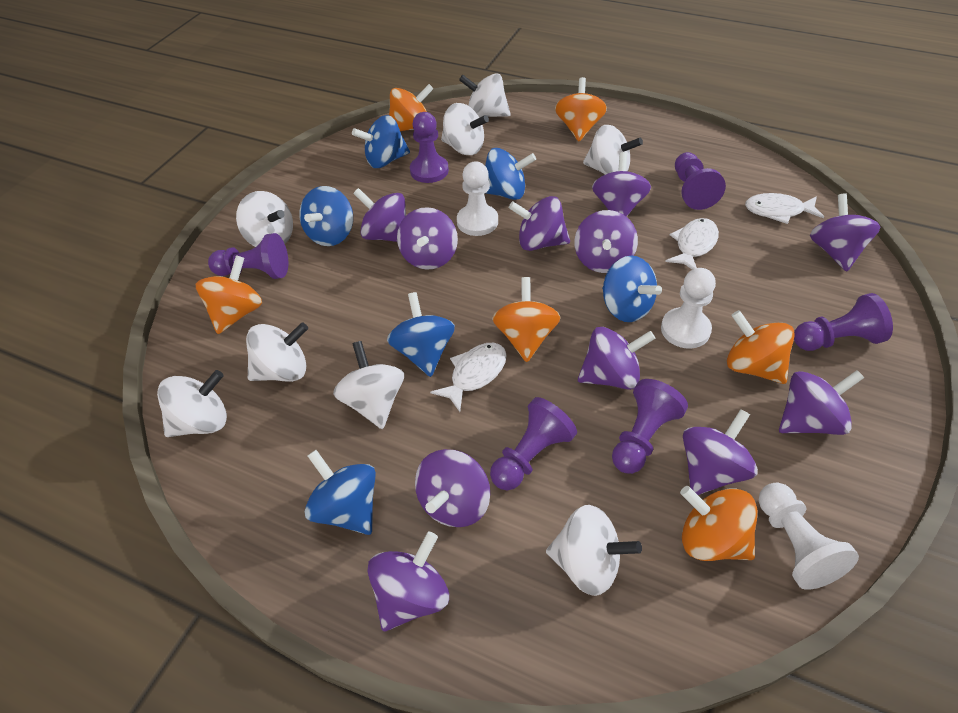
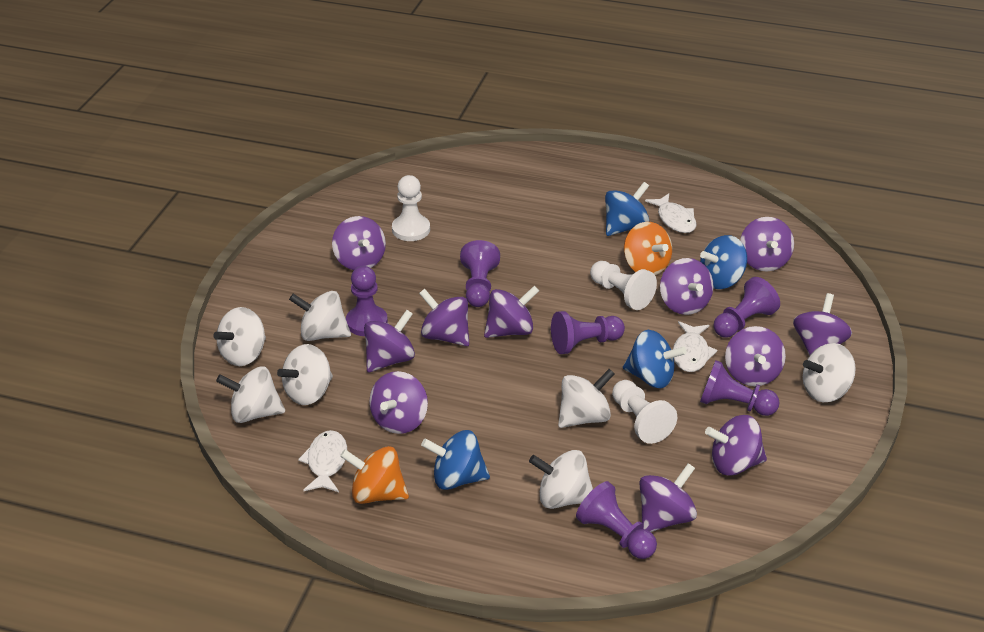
blue spinning top: [299,186,353,246] [304,450,376,535] [352,115,410,168] [387,292,455,377] [485,148,536,200] [602,256,662,322] = 6 -> [421,430,490,490] [605,182,650,236] [623,330,687,388] [700,235,747,289] = 4
orange spinning top: [196,255,262,334] [389,84,433,131] [492,277,561,362] [555,77,607,141] [680,486,757,561] [727,310,795,384] = 6 -> [340,446,409,504] [624,222,672,275] = 2
white spinning top: [157,370,227,437] [236,191,293,247] [246,322,308,382] [333,341,404,429] [441,103,489,155] [459,73,511,118] [546,505,642,596] [583,125,643,175] = 8 -> [213,307,266,366] [216,366,285,423] [277,344,333,405] [289,291,351,341] [529,450,593,509] [558,369,614,428] [803,343,856,402] = 7

